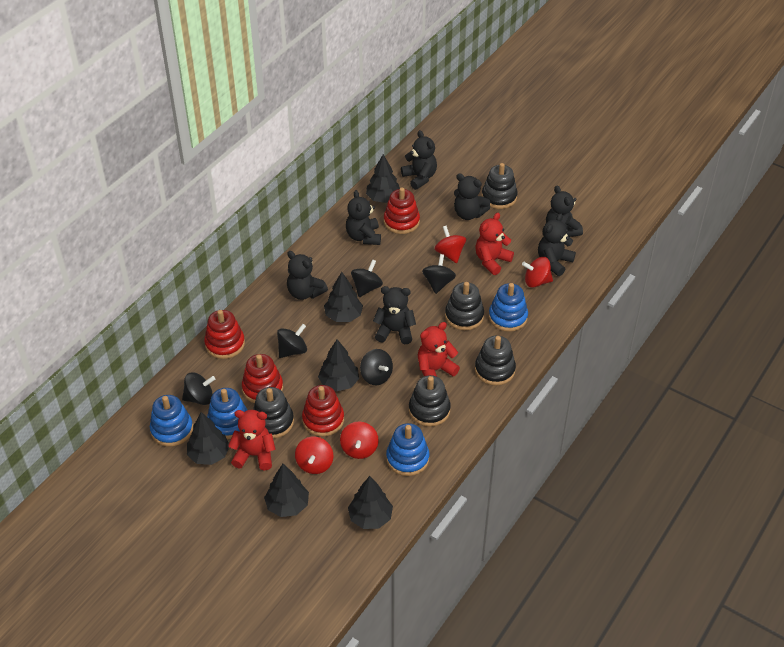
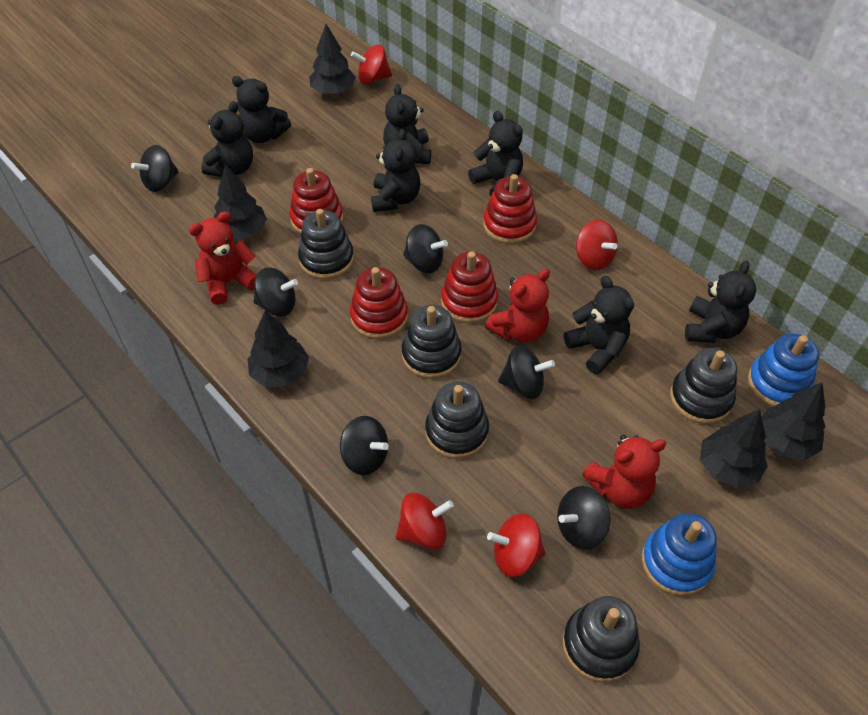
black spinning top: [182,372,215,405] [277,324,307,358] [351,259,383,297] [360,349,393,385] [422,254,456,294] = 5 -> [131,145,179,192] [253,267,298,317] [340,416,389,475] [403,224,448,273] [498,346,555,399] [557,486,611,550] = 6
black tree: [187,412,229,465] [264,464,309,517] [318,339,359,391] [324,272,363,322] [348,476,393,529] [366,154,400,203] = 6 -> [214,165,267,240] [248,310,309,387] [309,24,356,94] [700,409,768,488] [762,382,826,460] = 5
blue stacking toy: [150,395,193,447] [207,388,247,439] [386,423,430,476] [489,283,528,332] = 4 -> [642,513,717,596] [748,333,819,407] = 2

